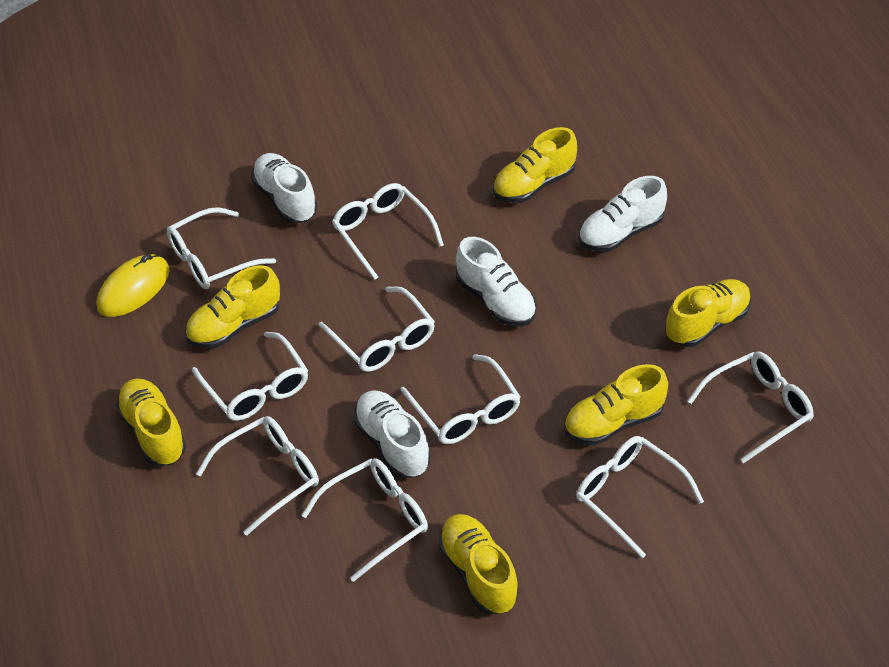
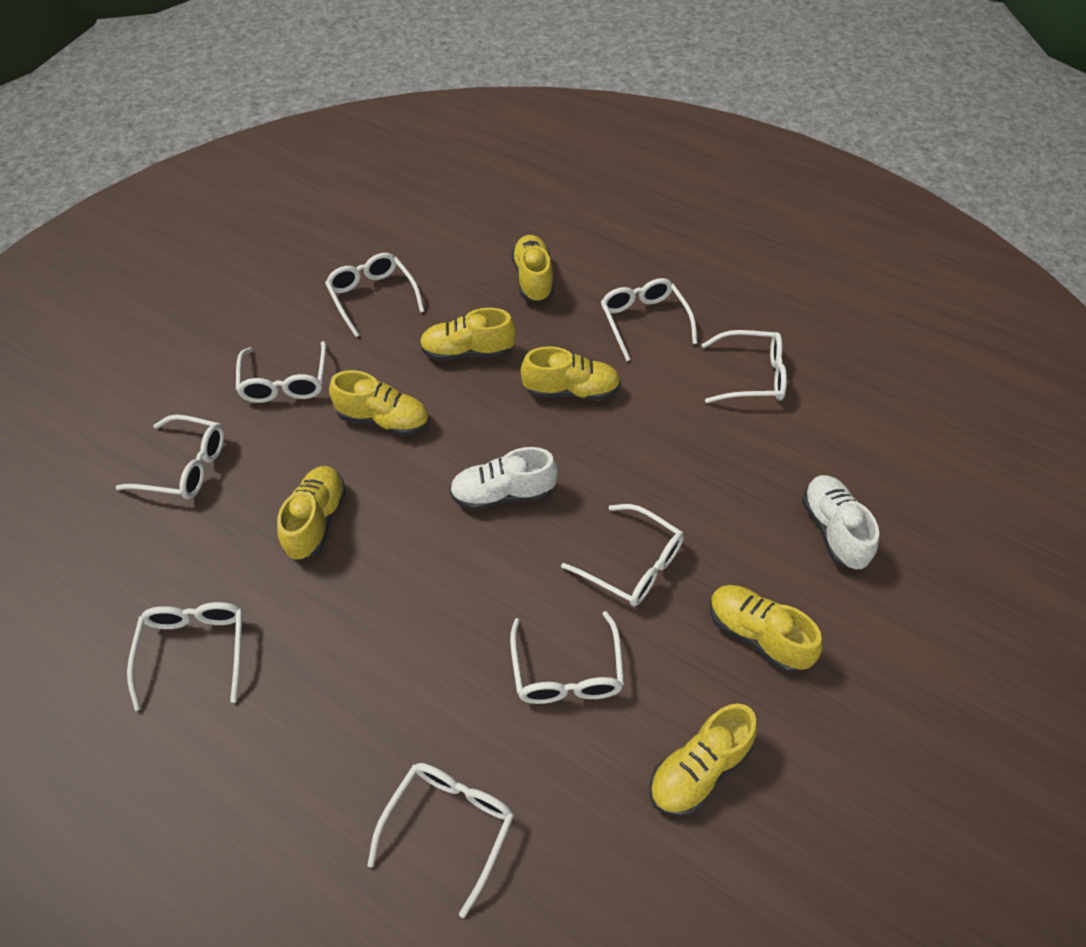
white shoe: [251,153,317,223] [354,390,430,478] [456,237,537,326] [578,176,667,252] = 4 -> [450,447,558,511] [802,475,879,570] = 2
yellow mouse: [97,254,170,317] = 1 -> none = 0
yellow shoe: [115,379,186,466] [185,265,280,349] [438,514,519,614] [493,127,577,203] [564,364,668,446] [665,279,751,347] = 6 -> [277,466,346,560] [329,370,429,436] [420,308,516,361] [511,235,554,302] [521,346,621,401] [650,703,758,817] [710,585,823,673] = 7

